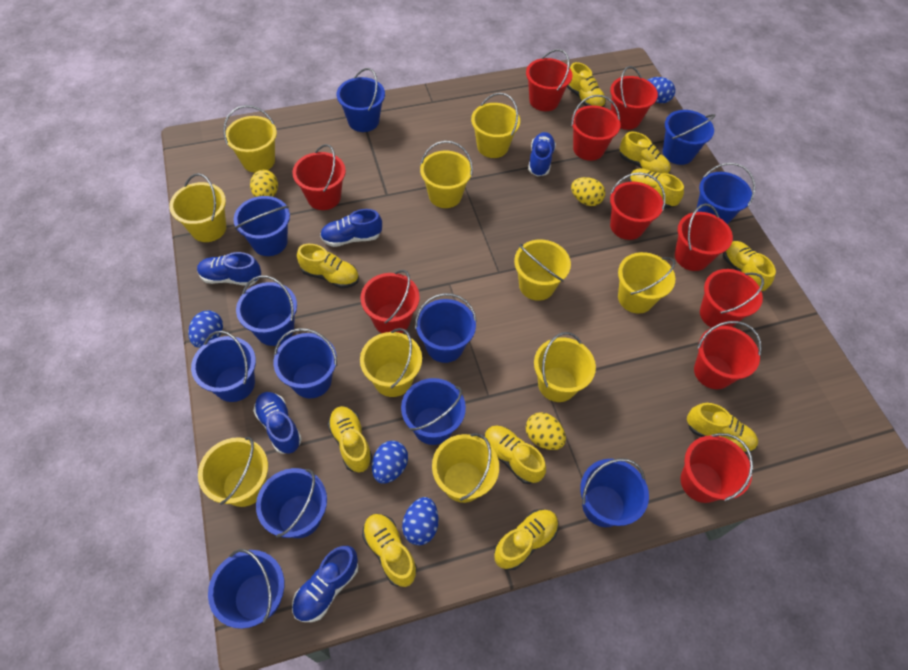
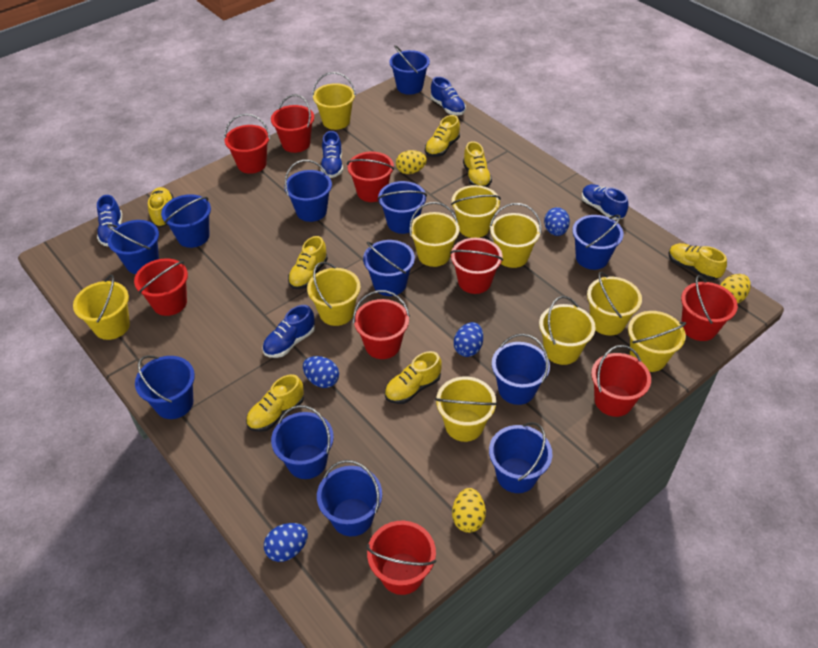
red bucket: [292,144,346,210] [360,270,420,333] [526,49,573,111] [571,95,620,161] [610,66,658,130] [610,172,665,240] [675,204,733,271] [680,433,753,503] [694,321,762,389] [700,269,764,328] = 10 -> [134,258,188,316] [224,114,270,174] [271,94,314,153] [347,151,394,202] [353,290,410,359] [366,521,436,595] [450,238,503,294] [591,345,651,417] [681,275,738,341] = 9
yellow shoe: [297,244,359,288] [327,406,373,472] [362,514,417,587] [484,426,546,484] [494,509,559,570] [567,62,606,107] [620,132,671,174] [629,168,684,208] [687,403,758,454] [723,241,776,292] = 10 -> [148,187,174,227] [246,374,304,432] [288,236,328,289] [385,351,442,404] [425,115,460,157] [463,141,492,187] [668,243,727,280] = 7

